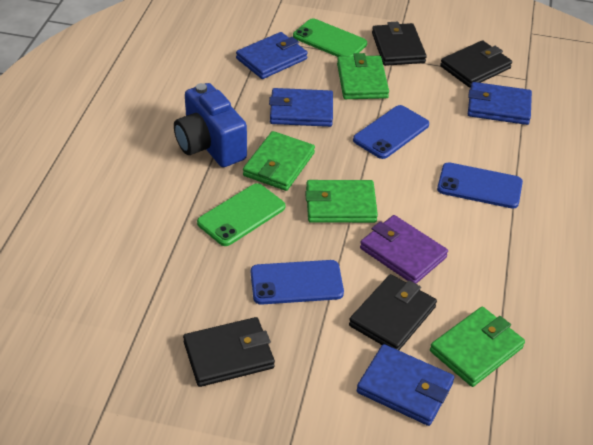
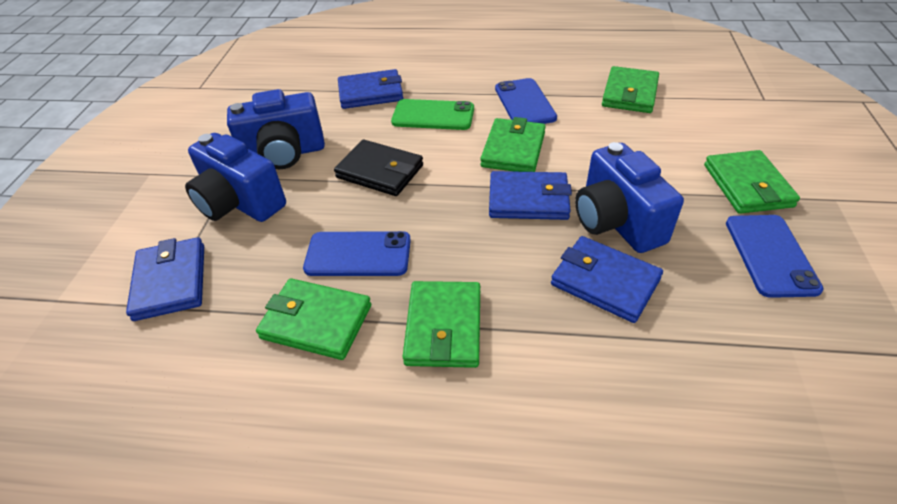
black wallet: [183,317,275,387] [349,274,437,350] [372,22,427,66] [440,40,512,87] = 4 -> [334,140,423,196] = 1
blue camera: [174,83,247,167] = 1 -> [185,133,286,222] [227,89,325,169] [575,142,684,253] = 3
green phone: [197,183,285,246] [293,18,367,57] = 2 -> [391,99,474,130] = 1
green wallet: [243,131,315,191] [305,180,378,223] [337,53,389,99] [430,307,525,387] = 4 -> [256,278,371,360] [403,281,480,368] [480,117,546,172] [602,66,659,113] [704,150,800,214] = 5
purple wallet: [360,215,448,284] = 1 -> none = 0

